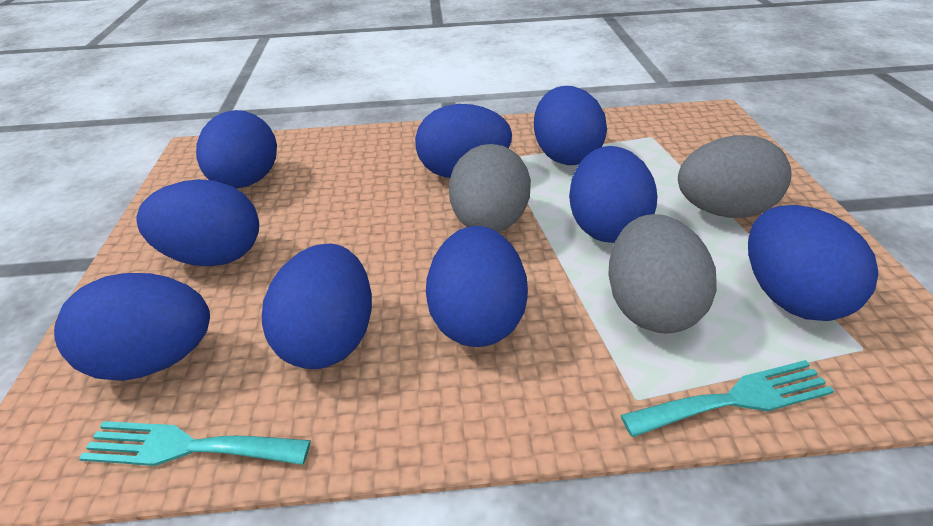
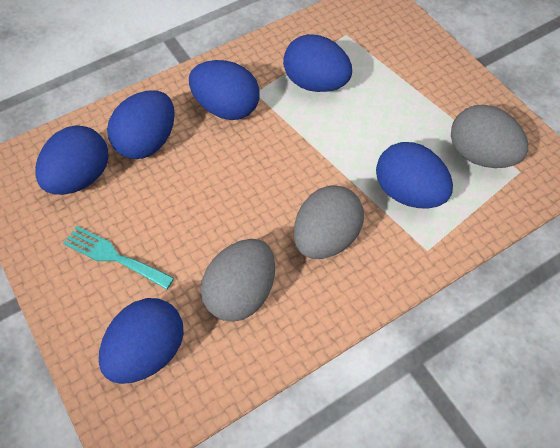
blue egg: [54,273,210,381] [136,179,259,266] [196,110,277,188] [262,244,372,369] [415,104,512,178] [426,226,528,347] [534,86,607,165] [569,146,657,243] [748,205,878,321] = 9 -> [35,125,108,195] [99,298,184,384] [107,90,175,159] [189,60,260,120] [283,34,352,92] [376,142,453,208] = 6
turquoise fork: [79,421,311,466] [621,360,834,437] = 2 -> [63,226,174,290] = 1

